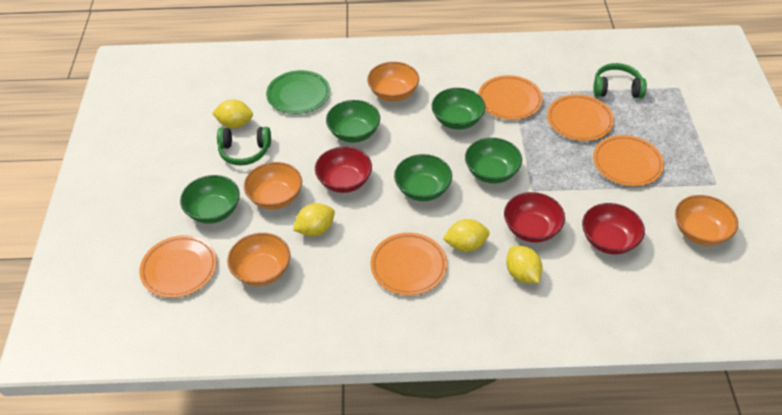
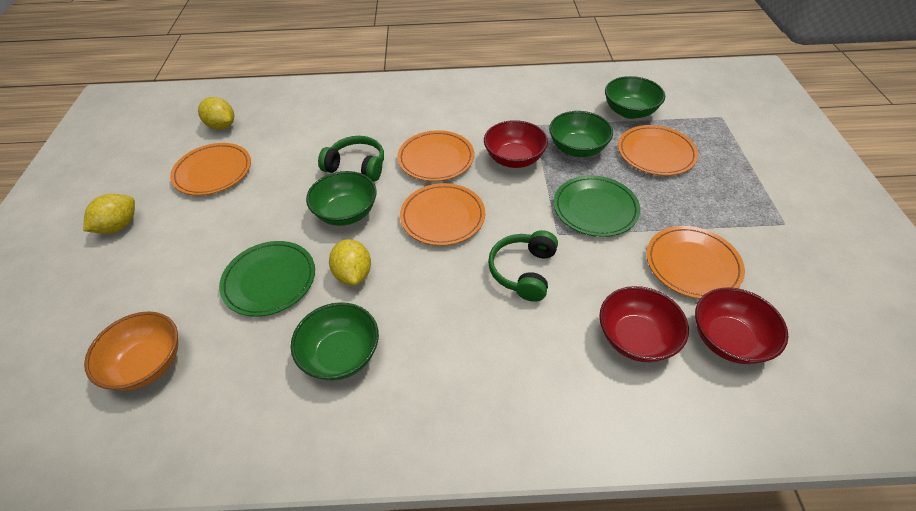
green bowl: [180,175,240,224] [326,100,380,143] [394,154,452,201] [432,88,485,130] [465,138,522,184] = 5 -> [291,302,379,381] [306,171,377,226] [549,111,613,157] [605,76,665,119] = 4
green plate: [266,70,330,114] = 1 -> [219,241,315,317] [554,175,640,237] = 2
orange bowl: [227,233,290,286] [244,162,302,209] [367,62,419,101] [675,195,738,246] = 4 -> [84,311,178,391] = 1
yellow lemon: [212,99,253,128] [293,203,335,236] [443,219,490,252] [506,246,543,283] = 4 -> [83,194,135,234] [198,97,234,130] [329,239,371,286] = 3

